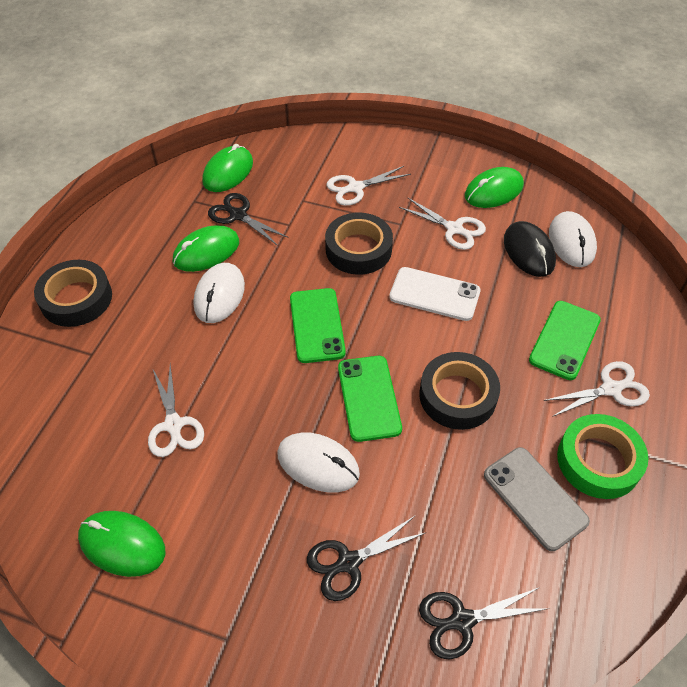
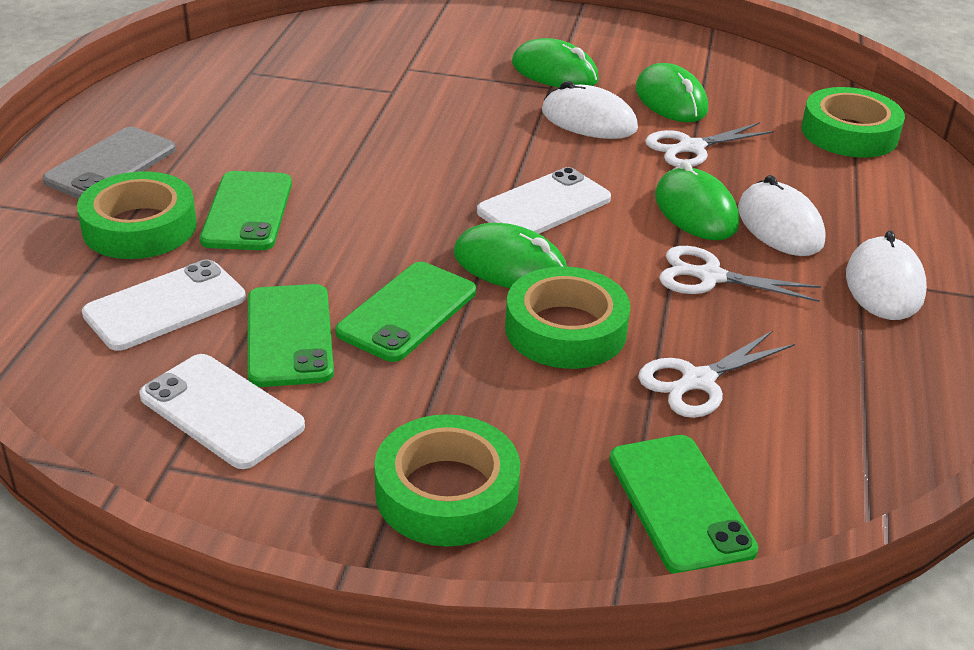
black mouse: [504,221,556,277] = 1 -> none = 0
black scissors: [208,193,289,246] [307,516,427,601] [419,587,549,660] = 3 -> none = 0
black tape: [34,260,112,327] [325,213,393,275] [419,352,500,430] = 3 -> none = 0
green phone: [290,288,346,363] [338,356,402,442] [529,301,601,380] = 3 -> [200,171,292,250] [247,284,334,387] [335,262,476,362] [609,435,758,574] = 4
green tape: [557,414,648,499] = 1 -> [77,171,197,259] [374,414,520,547] [505,267,631,369] [801,87,905,158] = 4
white phone: [389,267,480,321] = 1 -> [82,260,246,351] [139,354,305,469] [477,167,611,234] = 3
white scissors: [148,364,204,457] [327,166,411,206] [399,198,486,250] [543,361,650,417] = 4 -> [638,330,795,418] [645,122,774,167] [659,246,821,302] = 3

